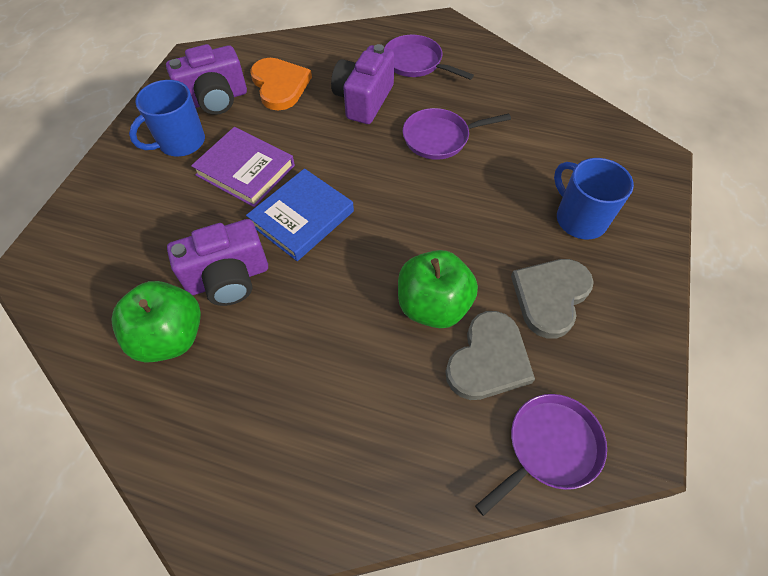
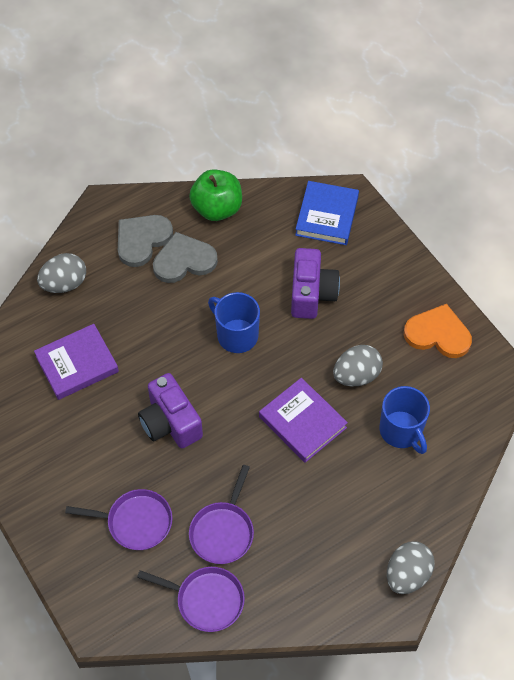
green apple: [112,281,201,362] [398,250,478,328] = 2 -> [189,169,242,221] = 1
grey egg: none = 0 -> [37,253,86,293] [333,345,383,387] [387,541,435,594] = 3
purple book: [191,127,295,207] = 1 -> [34,324,119,400] [259,378,348,463] = 2
purple camera: [166,44,247,115] [167,219,268,306] [331,44,394,124] = 3 -> [138,373,203,448] [291,248,340,319] = 2

